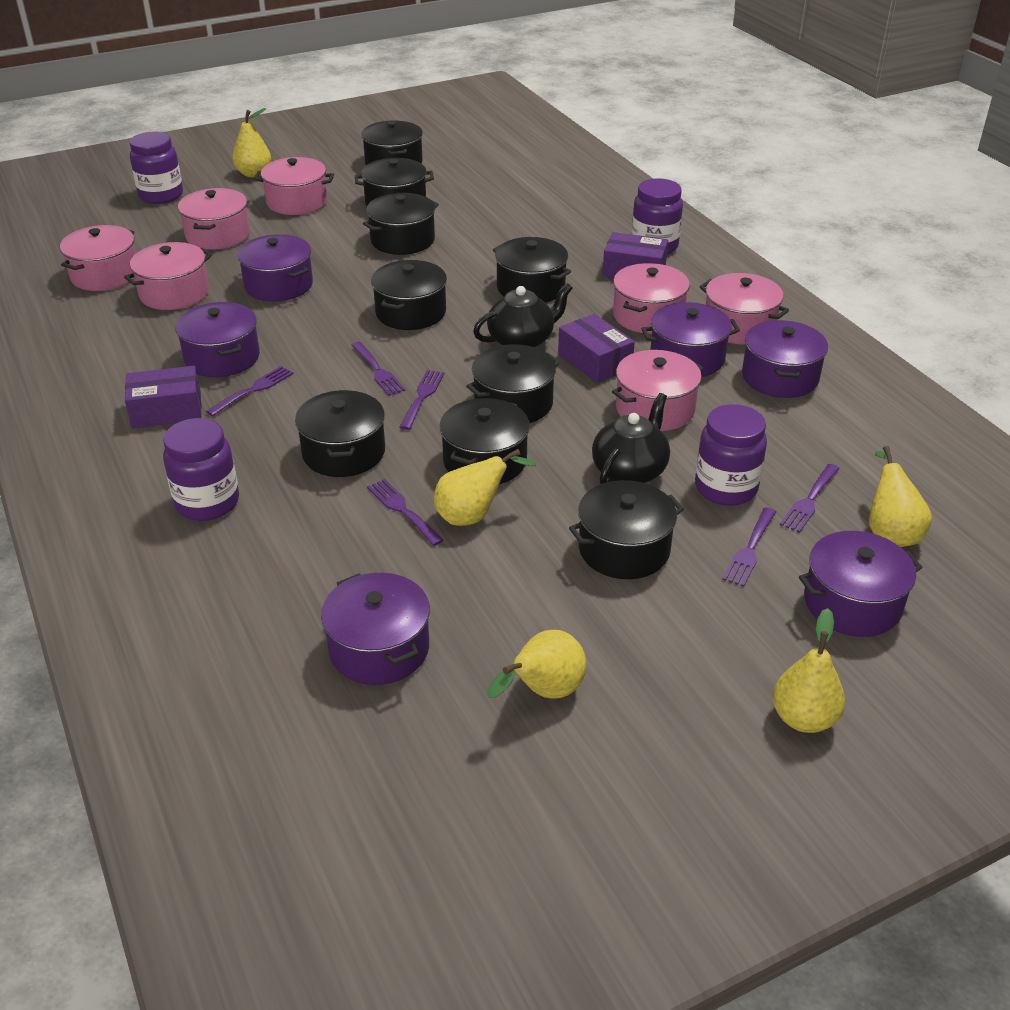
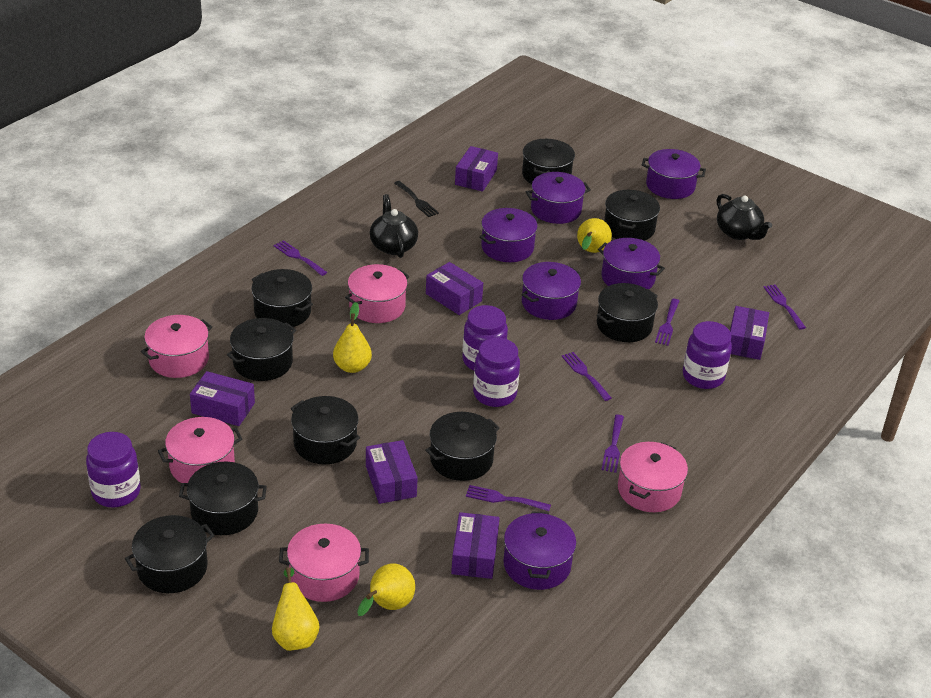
black fork: none = 0 -> [394,181,439,217] = 1
pink pot: [60,225,136,291] [124,242,212,310] [178,188,250,250] [254,157,334,215] [612,350,703,431] [613,263,690,334] [700,273,789,345] = 7 -> [141,315,212,378] [158,417,242,483] [279,524,369,602] [345,264,409,323] [618,442,688,512] = 5
purple box: [125,366,202,428] [558,314,635,383] [603,232,668,278] = 3 -> [190,371,255,426] [366,440,418,504] [426,262,483,315] [451,512,499,579] [455,146,498,192] [730,306,769,360] = 6
yellow pear: [232,108,271,177] [434,449,537,526] [487,630,586,699] [772,608,845,733] [869,446,932,547] = 5 -> [272,567,320,651] [333,302,372,373] [357,563,415,616] [577,218,612,253] = 4

